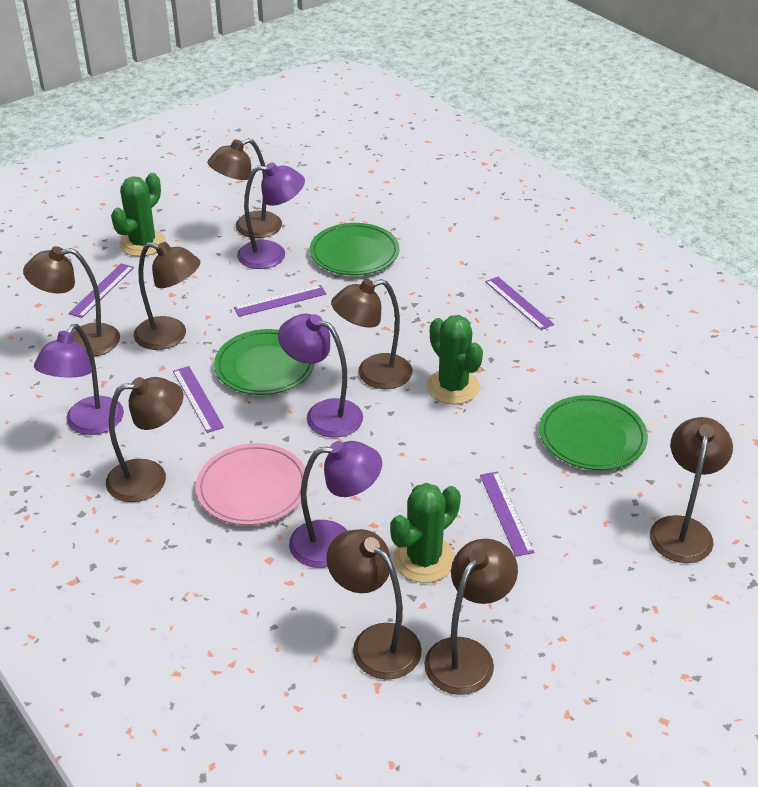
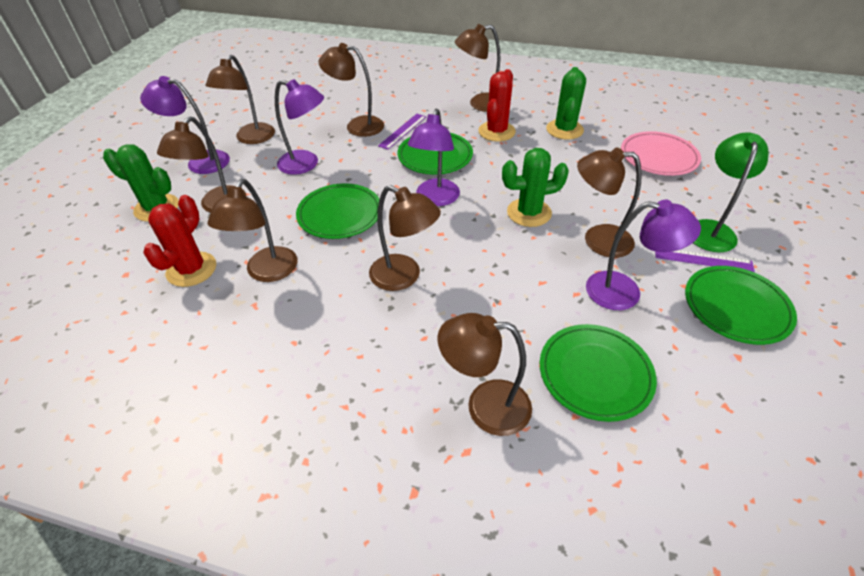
green lamp: none = 0 -> [693,132,768,252] = 1
green plate: [214,329,315,395] [310,223,399,275] [539,395,648,470] = 3 -> [296,183,380,239] [397,133,473,175] [540,324,657,422] [685,266,797,345] = 4
purple ruler: [68,263,134,318] [173,366,224,433] [234,285,326,317] [480,471,534,557] [485,277,554,330] = 5 -> [378,114,426,150] [655,250,755,272] = 2
red cactus: none = 0 -> [143,195,216,287] [478,69,516,141] = 2

